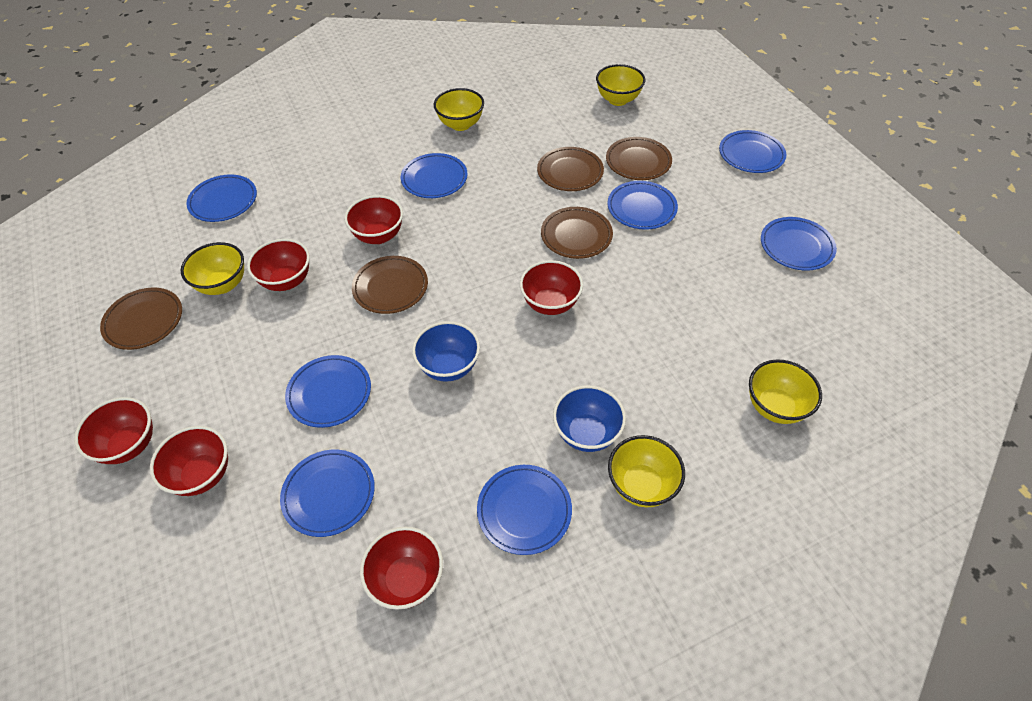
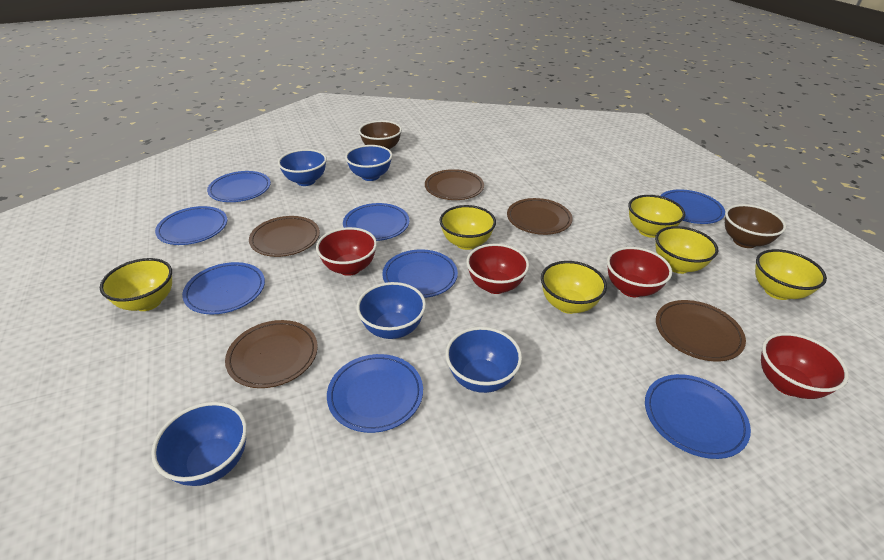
blue bowl: [412,321,480,382] [553,385,626,452] = 2 -> [151,402,247,486] [278,149,327,186] [345,145,393,181] [356,282,426,339] [445,327,522,393] = 5
brown bowl: none = 0 -> [359,120,402,150] [725,204,786,248] = 2
red bowl: [74,397,153,464] [150,426,228,496] [247,239,310,291] [344,195,403,244] [360,527,443,610] [520,260,583,315] = 6 -> [316,227,377,276] [466,243,529,294] [607,247,672,297] [761,333,849,399] = 4
yellow bowl: [181,242,244,295] [434,88,484,131] [596,64,645,106] [608,435,685,507] [749,359,822,424] = 5 -> [100,258,172,311] [439,205,496,250] [541,261,607,314] [628,195,685,238] [655,226,718,274] [755,249,827,300] = 6

